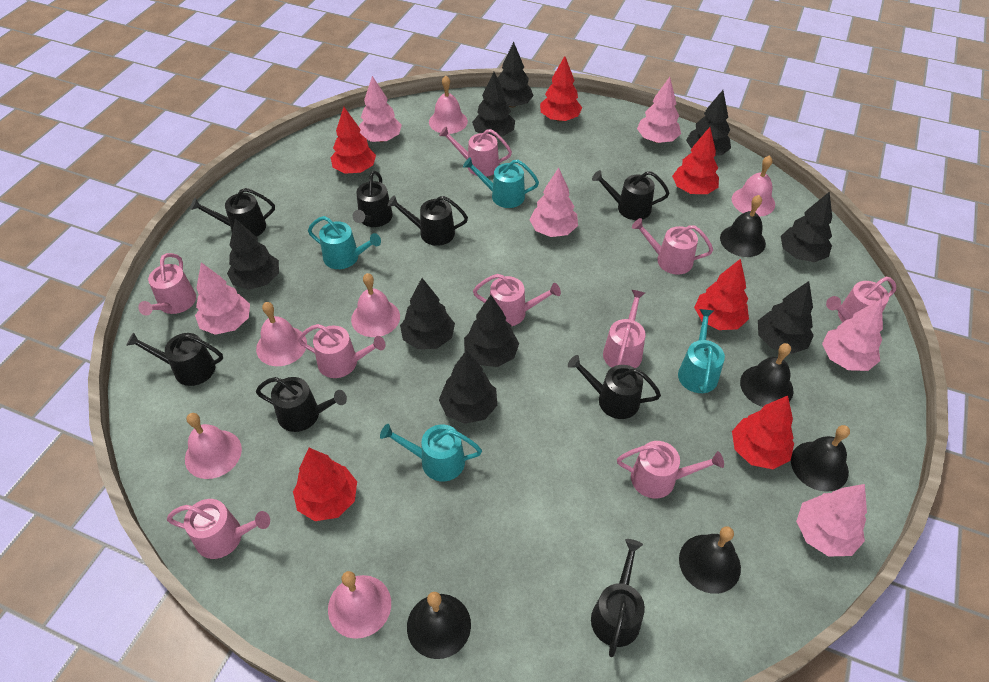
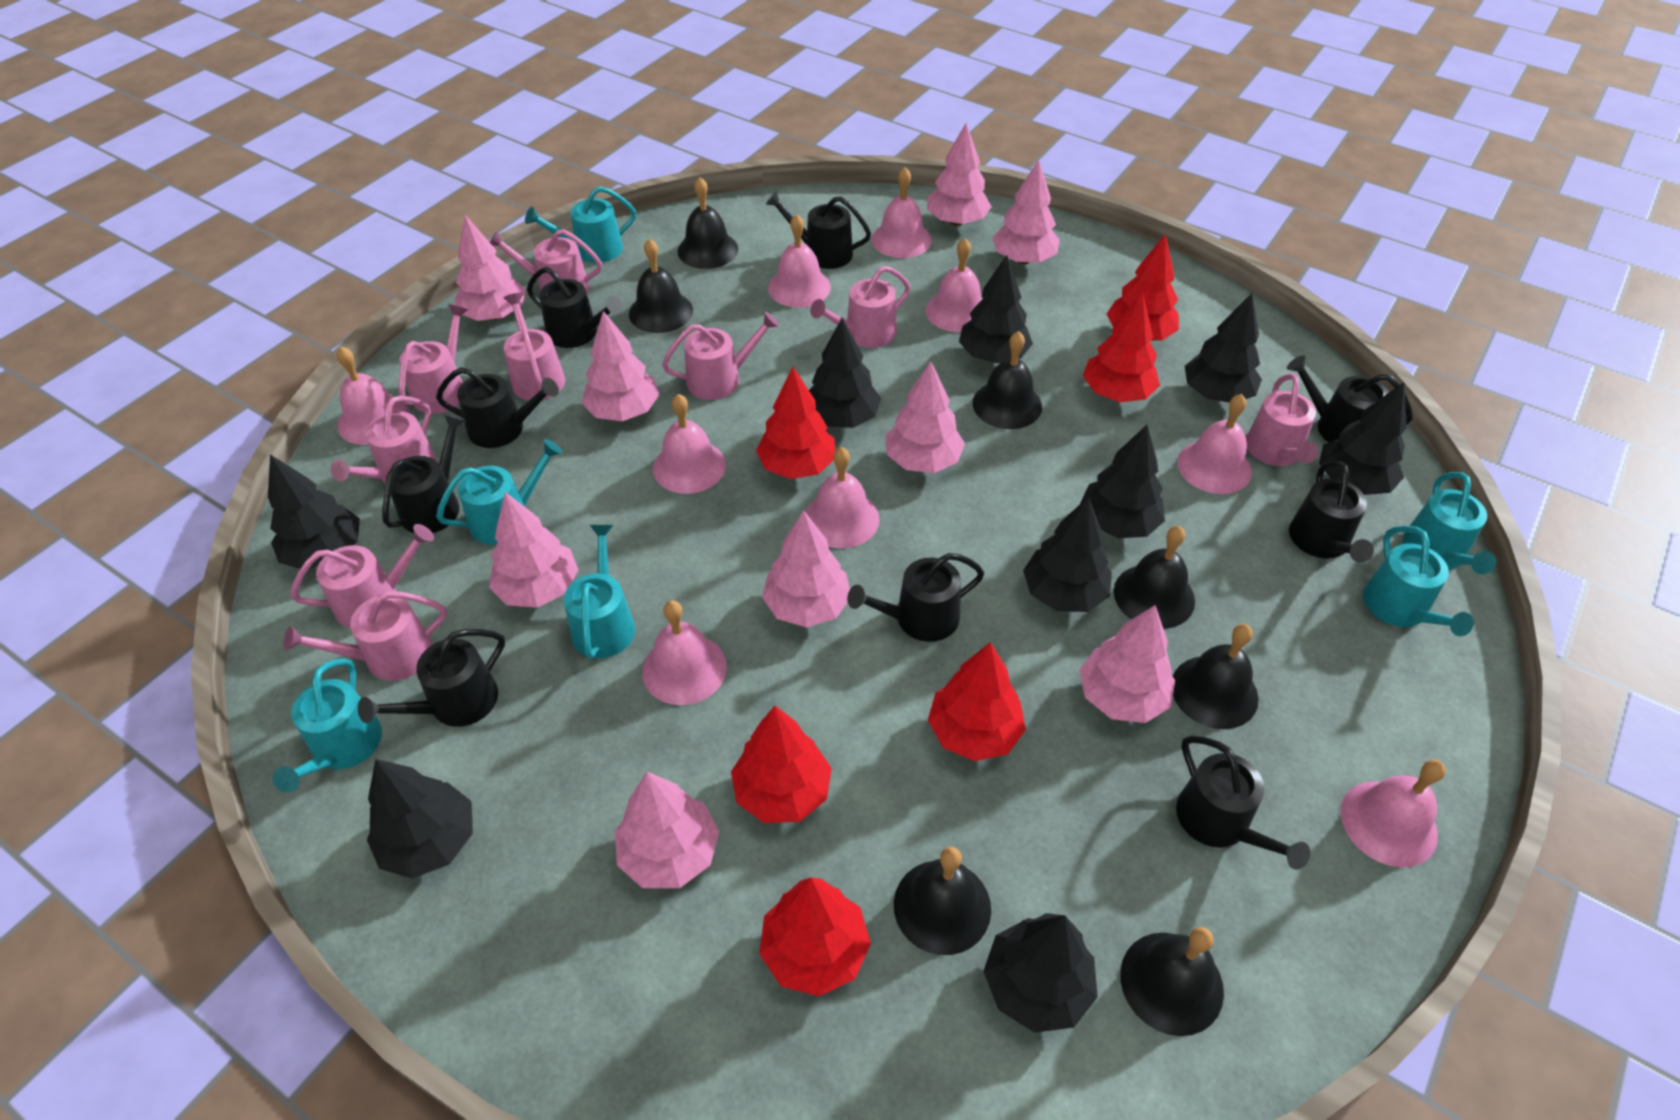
black bell: [407,592,471,659] [679,526,741,594] [720,195,766,257] [740,343,794,407] [791,425,850,492] = 5 -> [629,239,693,333] [677,177,738,269] [894,847,991,955] [973,331,1042,429] [1114,526,1195,629] [1120,927,1224,1036] [1173,624,1259,729] = 7
black watering can: [126,332,223,386] [190,188,275,237] [256,377,347,432] [352,171,393,227] [387,195,468,246] [568,355,661,419] [591,539,645,657] [592,170,670,220] = 8 -> [358,629,505,727] [382,414,465,533] [436,367,559,448] [527,267,623,348] [766,191,871,269] [847,553,984,642] [1176,735,1311,870] [1287,355,1413,443] [1289,461,1374,563] = 9
pink bell: [185,413,242,479] [256,302,307,366] [328,571,391,639] [351,273,400,337] [429,75,468,134] [732,155,775,217] = 6 -> [337,347,410,445] [642,600,727,705] [653,394,726,494] [768,214,831,308] [805,447,880,548] [872,167,932,258] [926,238,982,332] [1177,394,1252,494] [1340,760,1446,867] = 9
pink tree: [195,262,250,335] [359,76,402,142] [530,167,578,237] [637,77,681,143] [796,484,867,557] [822,299,883,371] = 6 -> [454,215,526,321] [489,492,578,608] [582,311,660,421] [615,772,719,888] [762,510,850,628] [886,361,965,473] [927,123,992,226] [992,160,1060,264] [1079,605,1175,723] = 9
turquoise watering can: [308,216,381,269] [380,424,482,481] [463,157,539,208] [678,309,725,393] = 4 -> [272,658,382,793] [436,439,563,545] [525,186,636,263] [564,525,635,659] [1363,526,1474,636] [1403,472,1496,575] = 6

